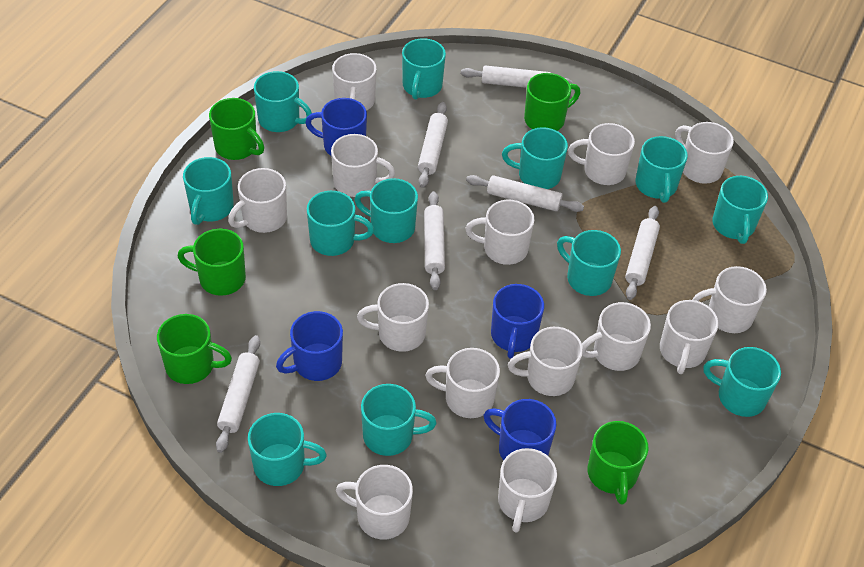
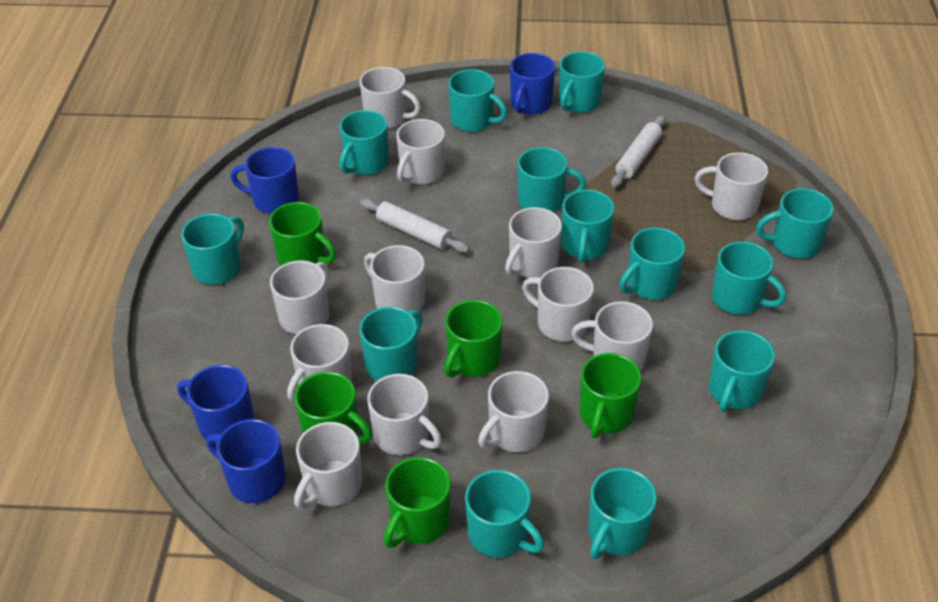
turquoise mug: [183,157,234,225] [248,413,327,486] [254,71,312,132] [307,191,374,256] [354,178,418,243] [361,384,437,456] [402,38,446,100] [502,127,568,189] [557,230,621,296] [635,136,688,203] [703,347,781,417] [712,176,768,244] = 12 -> [181,213,244,284] [339,110,389,175] [359,307,423,381] [448,69,507,132] [465,470,544,557] [518,147,586,212] [559,52,605,113] [561,190,614,262] [588,468,657,559] [619,227,685,300] [709,330,775,412] [712,241,786,315] [756,188,834,258] = 13
white mug: [228,168,287,233] [331,134,395,197] [332,53,377,111] [336,465,413,540] [357,283,429,352] [425,348,500,418] [465,200,535,265] [498,448,557,533] [508,327,583,396] [568,123,635,185] [582,302,651,371] [660,300,718,374] [675,122,734,184] [692,266,767,333] = 14 -> [270,260,329,334] [287,324,352,403] [294,422,362,510] [359,67,421,129] [364,245,425,312] [367,374,442,455] [396,119,445,185] [478,371,549,452] [505,207,562,278] [522,267,594,341] [571,301,653,371] [695,152,768,220] = 12
white rolling pin: [216,335,260,453] [418,102,448,188] [424,191,445,290] [461,65,572,88] [466,175,584,212] [625,206,660,300] = 6 -> [360,198,470,253] [611,115,666,188] = 2

